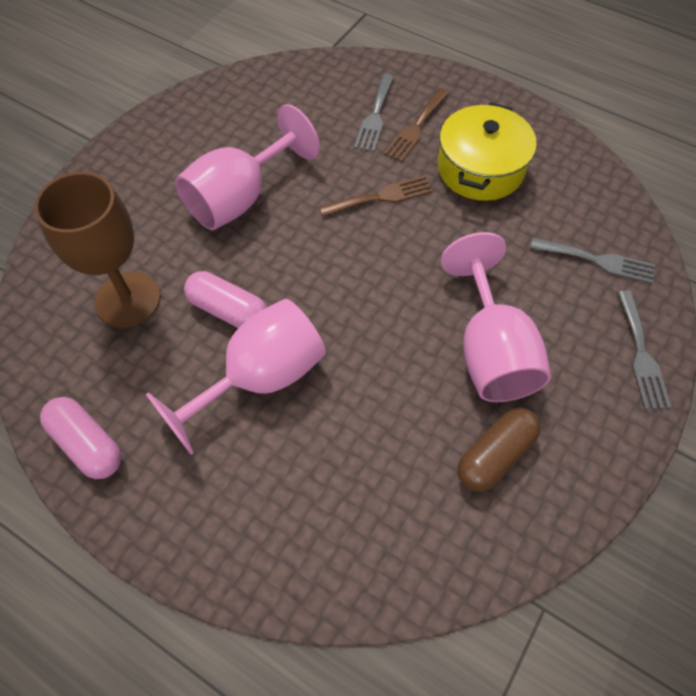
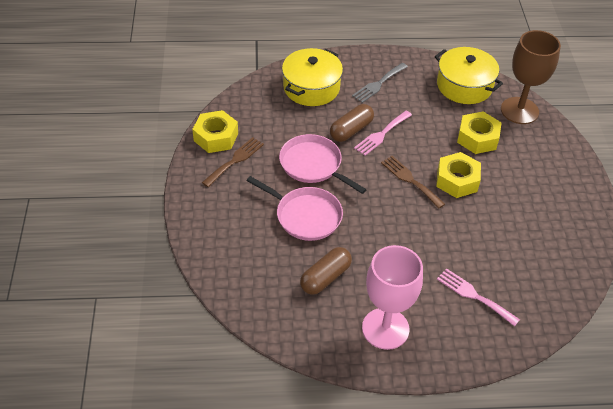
brown capsule: [458,407,541,492] = 1 -> [300,247,352,295] [330,104,374,142] = 2
grey fork: [354,74,394,152] [530,238,655,284] [617,291,672,410] = 3 -> [352,63,408,103] = 1
pink capsule: [40,397,122,479] [184,271,267,328] = 2 -> none = 0
pink fork: none = 0 -> [354,111,412,156] [437,268,520,327] = 2
pink goblet: [146,299,326,455] [175,104,320,230] [441,232,551,402] = 3 -> [362,245,423,350] = 1
pink pan: none = 0 -> [247,176,343,241] [279,134,367,194] = 2
yellow nut: none = 0 -> [192,110,238,153] [436,152,481,198] [457,112,502,154] = 3
yellow pot: [438,102,537,201] = 1 -> [282,48,343,106] [435,47,503,104] = 2

